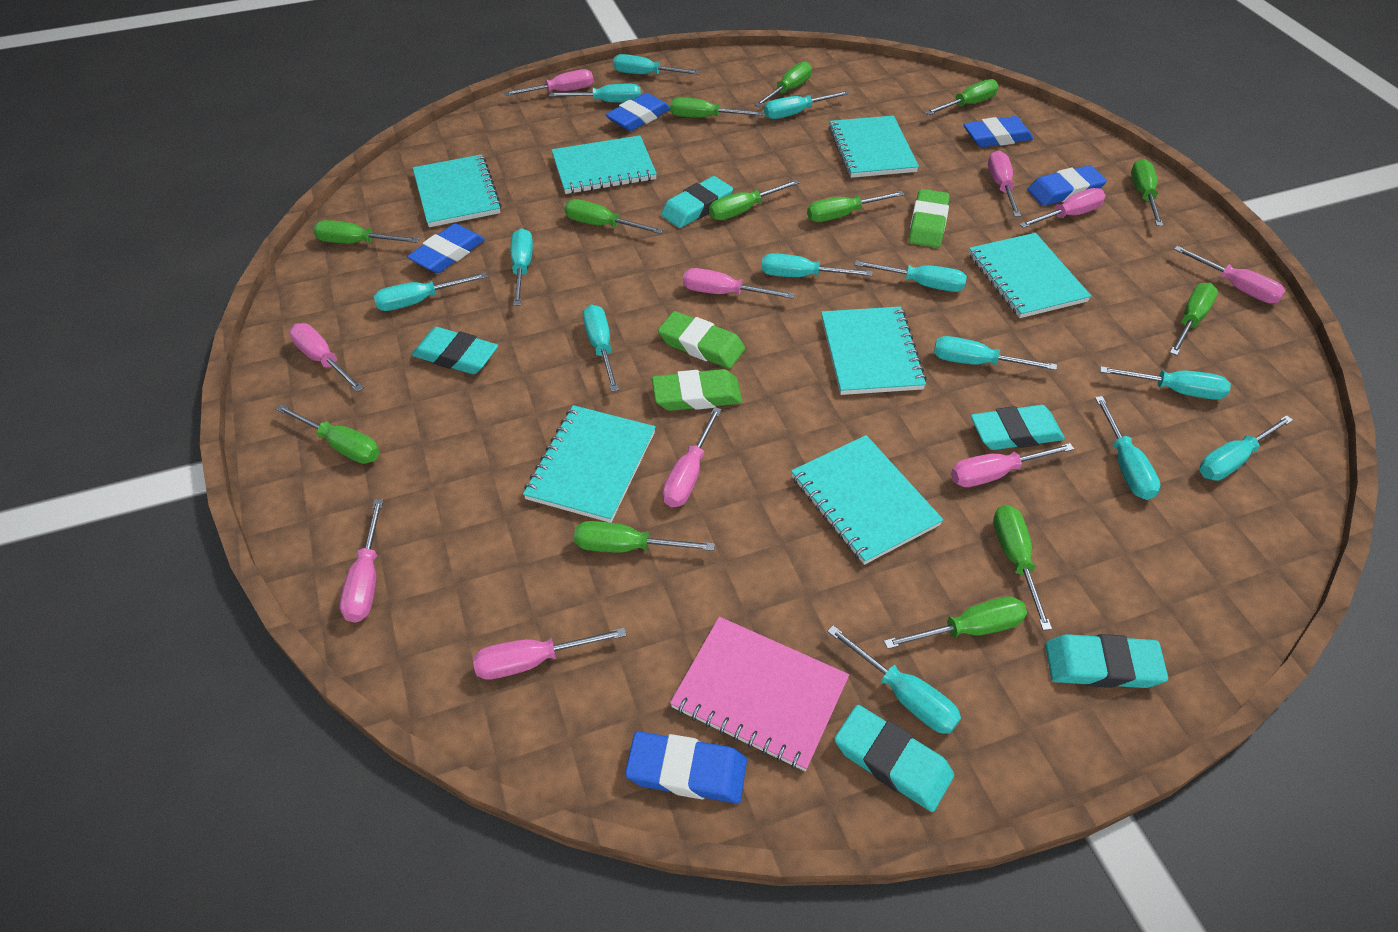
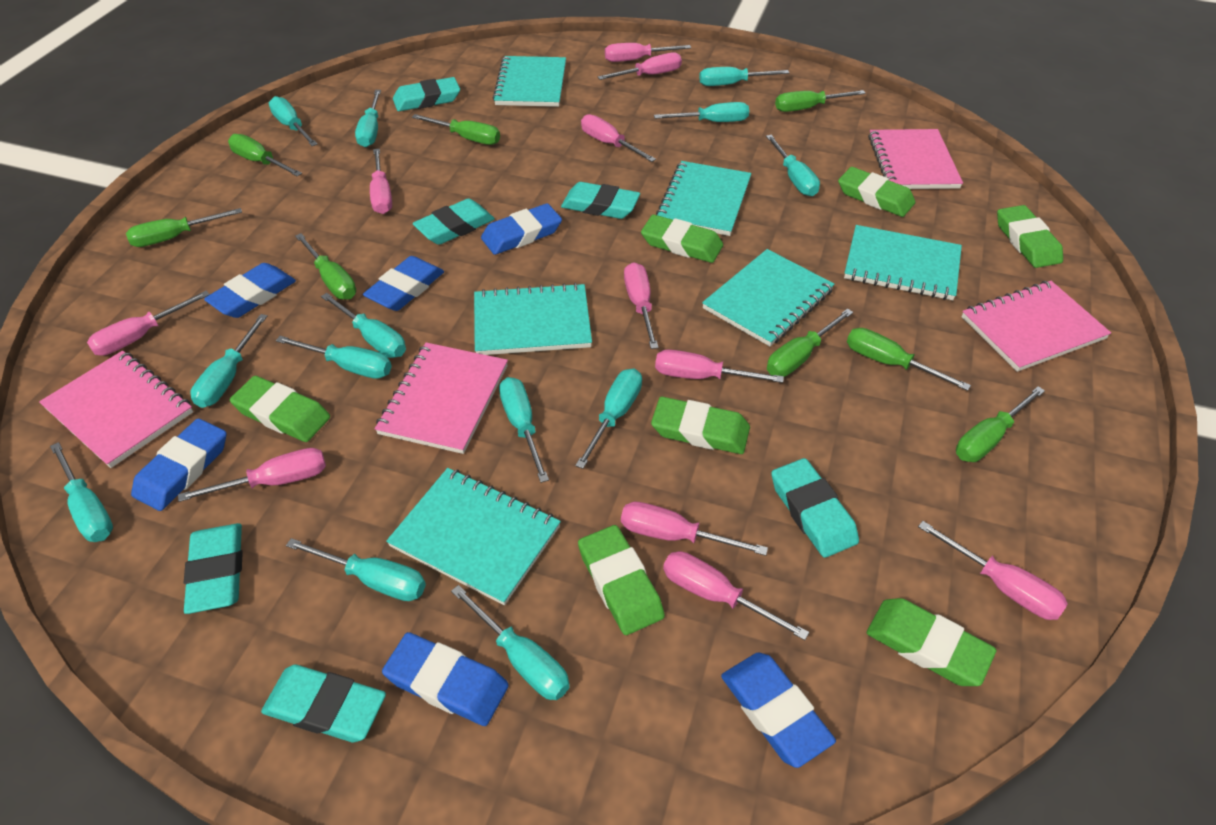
blue eraser: [407,224,485,273] [606,93,670,131] [625,731,747,803] [963,116,1033,147] [1027,165,1107,206] = 5 -> [131,418,227,511] [204,263,296,318] [363,256,444,311] [382,632,509,726] [481,203,562,255] [721,653,836,768] = 6
green eraser: [652,369,742,411] [658,311,745,369] [909,189,950,248] = 3 -> [230,376,330,442] [578,525,665,635] [641,215,723,263] [651,397,750,454] [838,167,915,217] [867,598,996,686] [997,205,1063,268] = 7
green screwdriver: [276,404,380,464] [313,220,419,243] [564,199,663,234] [574,521,715,552] [670,97,763,118] [709,179,800,220] [755,61,812,107] [807,191,905,222] [884,596,1027,649] [925,79,999,115] [993,505,1052,630] [1131,159,1163,226] [1170,283,1218,356] = 13 -> [126,208,242,247] [228,134,302,177] [295,233,356,299] [412,114,500,145] [767,309,853,377] [775,90,866,112] [847,328,971,391] [956,386,1045,462] = 8
pink notebook: [670,617,849,771] = 1 -> [39,351,193,468] [375,342,508,454] [868,129,963,189] [962,281,1111,372] = 4
pink screwdriver: [289,323,364,392] [340,499,383,623] [473,628,626,680] [504,69,594,96] [662,407,721,507] [683,268,794,299] [951,443,1074,487] [988,150,1021,217] [1019,188,1106,228] [1174,246,1286,303] = 10 -> [87,291,210,356] [178,448,326,502] [370,149,392,214] [581,114,656,162] [598,52,682,80] [605,43,691,62] [621,502,768,556] [624,262,659,349] [655,349,784,383] [663,551,809,640] [918,521,1068,620] = 11
turquoise eraser: [412,327,498,374] [661,176,733,228] [834,705,954,812] [971,405,1065,450] [1045,634,1168,688] = 5 -> [184,523,243,614] [261,665,386,742] [393,77,460,111] [413,198,495,245] [561,182,640,219] [771,458,859,558] = 6
turquoise notebook: [413,154,502,227] [523,405,656,523] [552,135,657,194] [791,435,943,565] [821,307,927,395] [829,116,919,178] [969,233,1091,318] = 7 -> [386,468,561,605] [474,283,592,355] [493,56,566,107] [656,161,751,236] [702,249,834,346] [844,225,962,300] = 6

